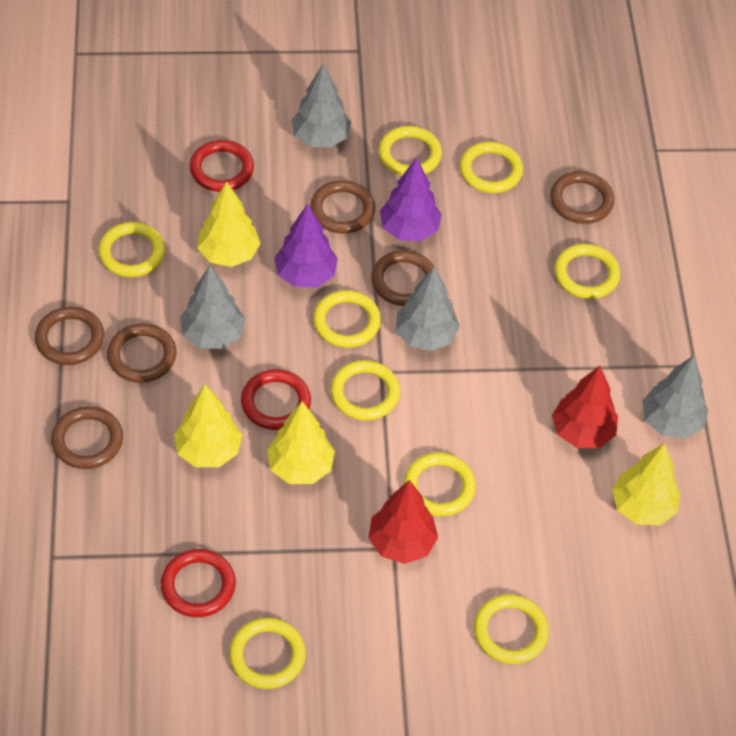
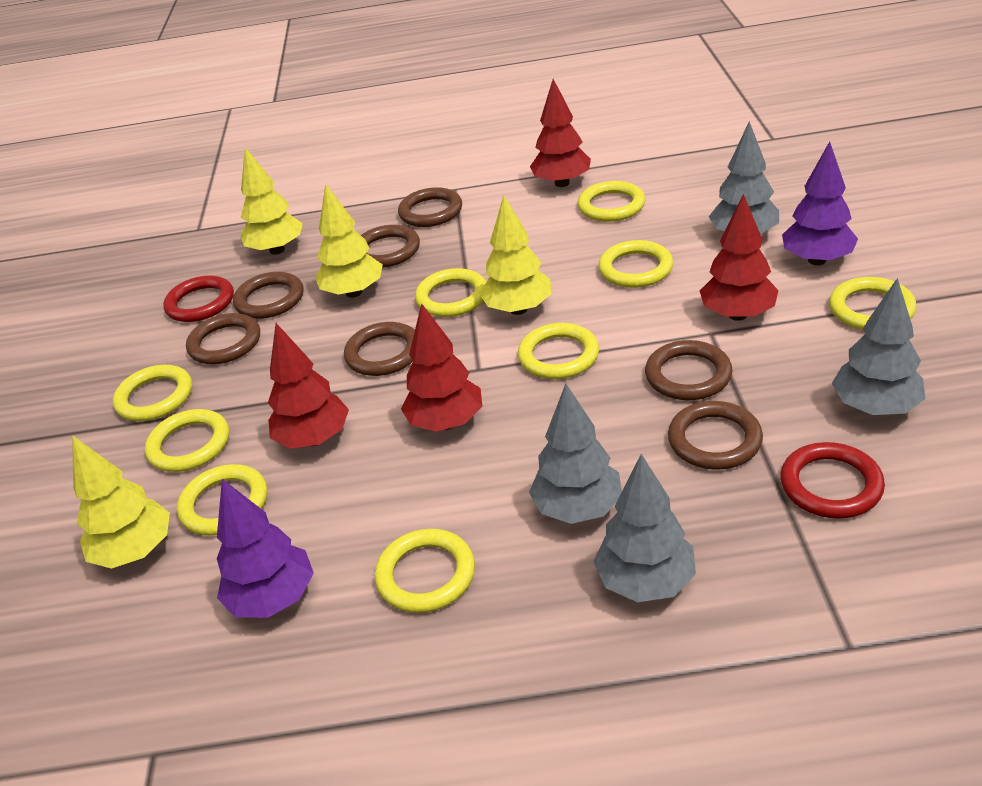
brown ring: [35,306,104,365] [51,406,123,469] [107,323,177,383] [310,180,375,234] [371,250,434,306] [550,171,614,224] = 6 -> [186,313,260,364] [233,272,304,319] [344,322,415,376] [361,225,420,268] [398,187,462,227] [645,340,732,400] [668,401,763,470] = 7
red ring: [161,549,236,617] [190,140,254,192] [241,369,311,430] = 3 -> [163,275,234,322] [780,442,885,519] = 2
red tree: [368,480,438,564] [552,366,618,448] = 2 -> [268,323,349,448] [401,303,482,432] [530,79,591,187] [700,194,779,321] = 4

